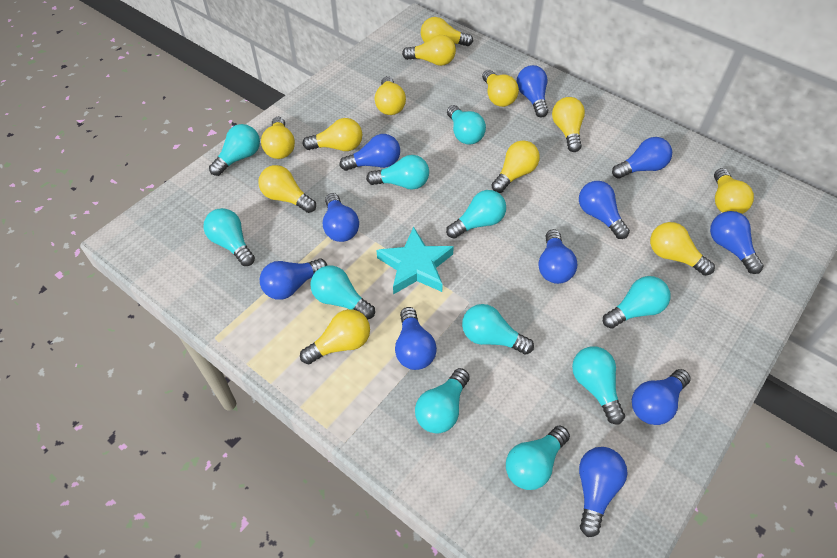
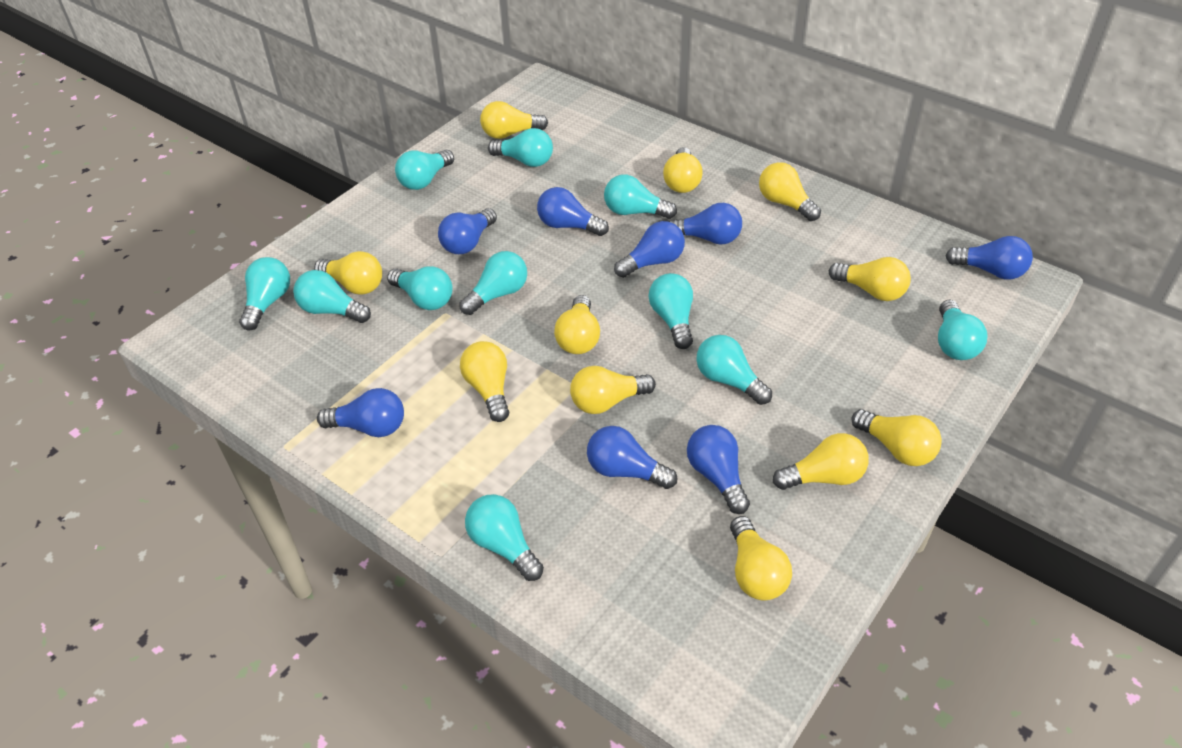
blue light bulb: [260,259,327,300] [323,193,359,242] [340,134,400,171] [395,307,437,370] [517,65,548,117] [538,229,577,284] [579,181,630,239] [579,447,627,537] [612,137,672,179] [632,369,691,425] [710,211,764,274] = 11 -> [317,388,404,437] [438,208,497,254] [537,187,609,236] [587,426,677,489] [614,221,685,278] [668,203,742,245] [687,425,750,514] [945,236,1033,279] = 8
turquoise star: [376,227,454,294] = 1 -> none = 0
yellow light bulb: [259,165,316,213] [261,117,295,159] [300,309,370,364] [303,118,362,151] [375,76,406,115] [402,35,456,66] [421,17,473,46] [482,70,519,107] [491,140,540,193] [552,97,585,152] [650,222,715,276] [714,168,754,214] = 12 -> [314,251,382,295] [460,341,509,422] [480,101,548,139] [554,295,600,354] [570,366,656,414] [663,147,703,193] [730,516,792,600] [759,162,821,221] [773,433,869,490] [829,257,911,301] [851,409,942,466] = 11

